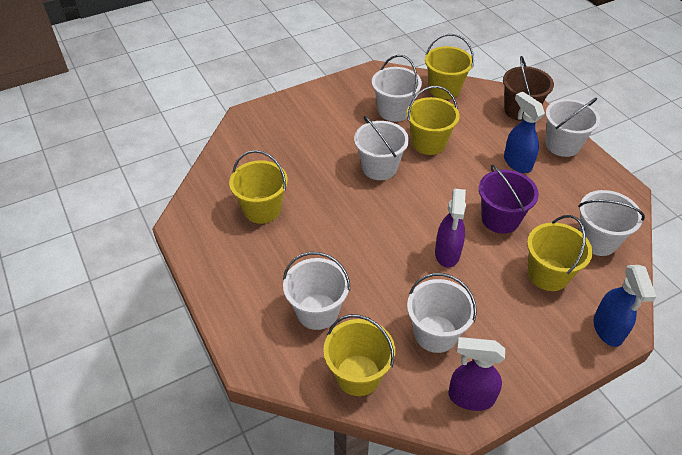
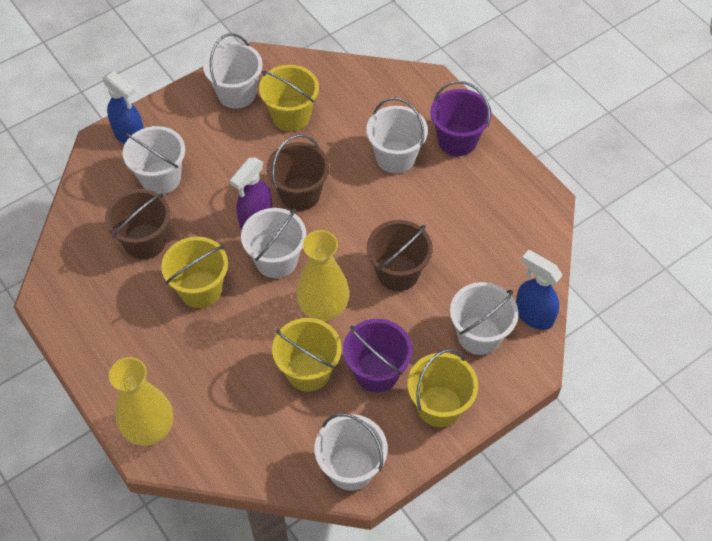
brown bucket: [503,56,554,121] = 1 -> [105,189,170,259] [267,134,330,211] [367,220,433,291] = 3
purple bucket: [479,165,539,234] = 1 -> [343,319,413,392] [431,81,491,156] = 2
purple spray bottle: [435,189,466,268] [448,337,505,411] = 2 -> [230,158,272,230] = 1
yellow bucket: [229,150,288,224] [323,314,395,396] [407,86,460,155] [425,34,474,99] [527,215,593,291] = 5 -> [161,237,228,308] [259,65,319,131] [272,318,342,392] [407,349,478,427] = 4
yellow vase: none = 0 -> [109,357,173,446] [296,230,349,322] = 2

